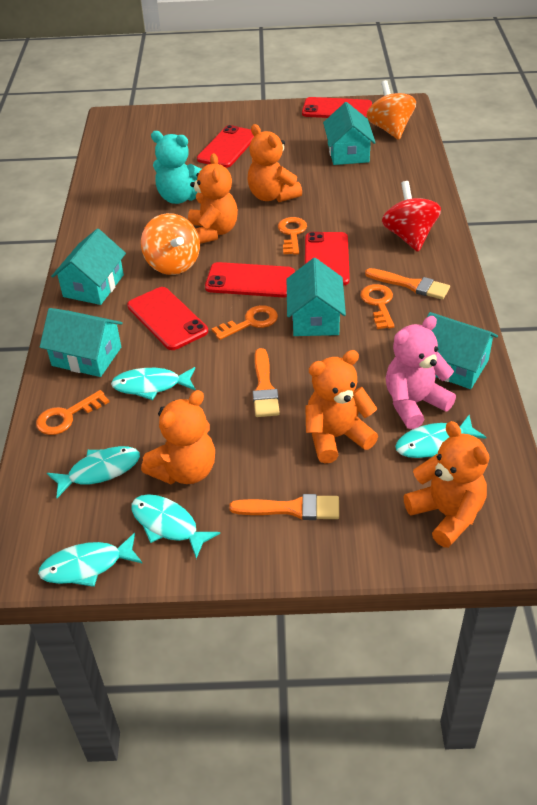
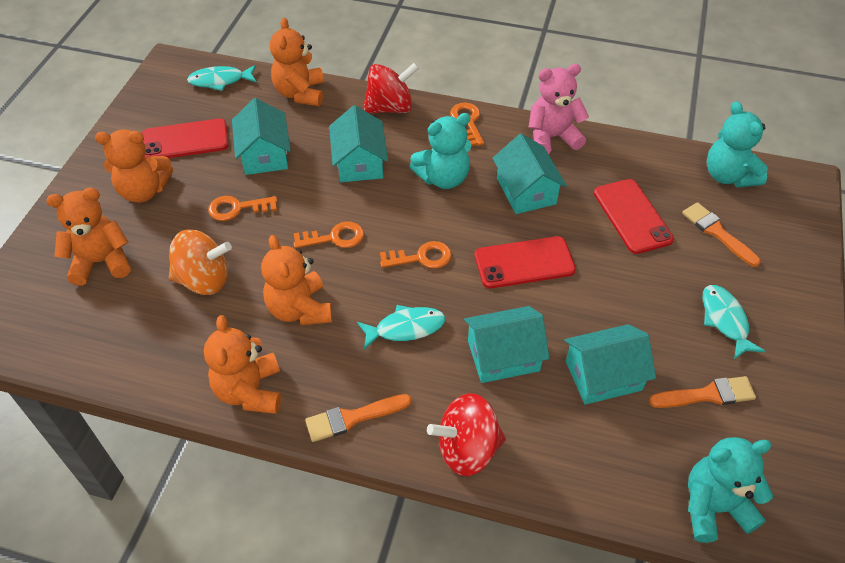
orange spinning top: [141,213,200,275] [366,80,416,140] = 2 -> [169,230,232,295] = 1
red phone: [127,287,208,350] [197,125,254,168] [205,262,295,297] [302,97,372,118] [305,232,350,286] = 5 -> [142,118,229,158] [474,236,576,288] [594,179,674,254] = 3
red spinning top: [382,181,441,252] = 1 -> [363,62,419,113] [427,393,506,476] = 2
turquoise fish: [38,533,143,587] [47,446,140,498] [111,367,196,400] [131,494,220,559] [395,415,486,458] = 5 -> [187,65,257,91] [357,305,445,349] [703,285,765,359] = 3
turquoise teddy bear: [151,131,201,204] = 1 -> [409,113,471,189] [688,437,773,543] [707,101,768,188] = 3

